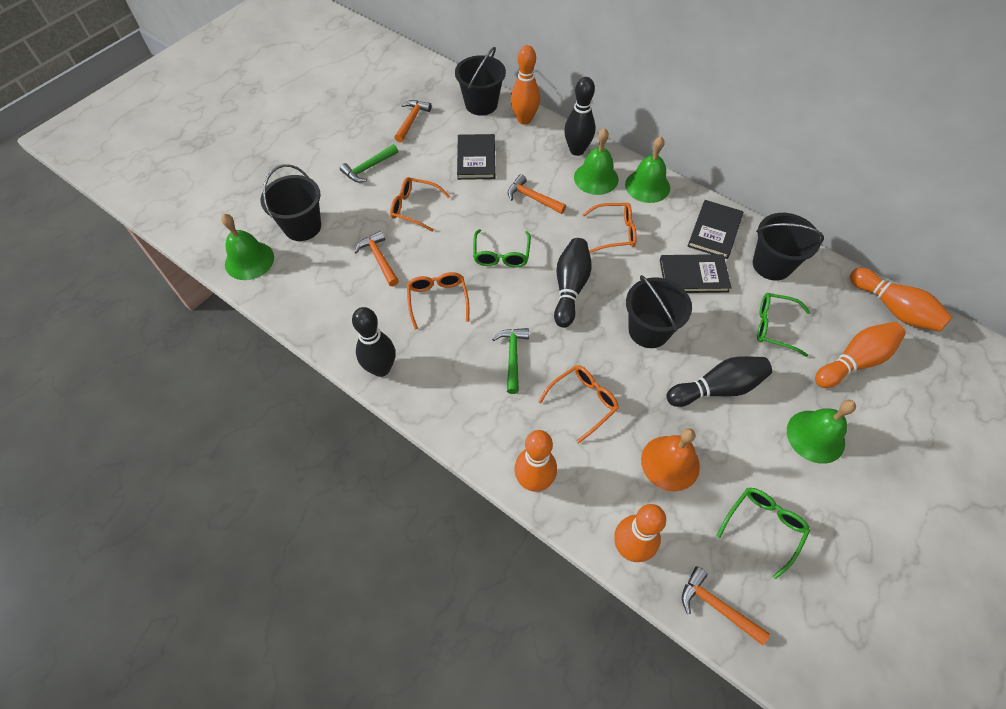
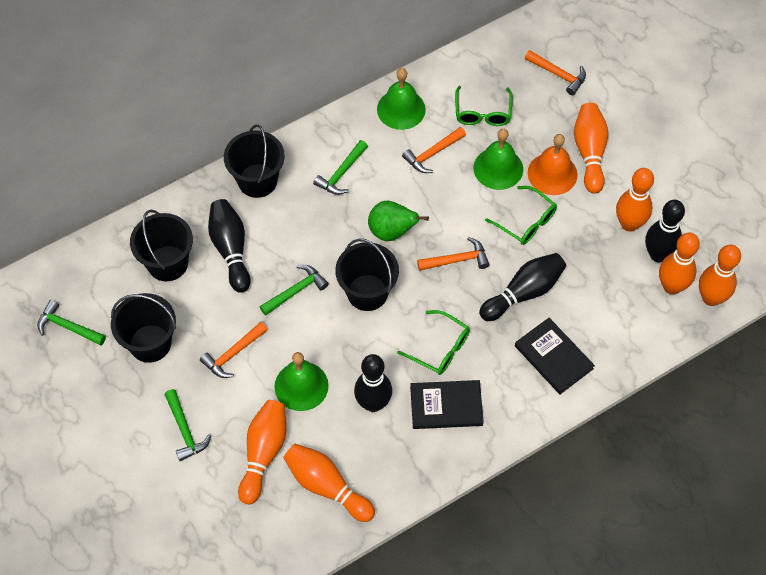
black book: [457,134,496,180] [660,254,731,293] [688,200,743,259] = 3 -> [410,380,483,429] [515,318,595,394] = 2
green bell: [221,214,274,280] [574,128,618,195] [625,136,670,203] [787,400,856,464] = 4 -> [274,352,329,411] [377,68,426,130] [473,129,523,190] = 3
green hammer: [340,144,398,183] [492,328,529,394] = 2 -> [37,300,106,346] [164,389,212,461] [260,265,329,316] [313,140,368,195] = 4
green pear: none = 0 -> [368,201,429,242] = 1
orange bowling pin: [511,45,540,125] [514,430,557,492] [614,504,666,562] [815,322,906,388] [850,268,952,332] = 5 -> [238,400,286,504] [283,444,375,522] [574,103,608,194] [616,168,654,232] [659,233,700,294] [699,245,741,306] = 6
orange glasses: [390,177,450,232] [407,272,469,330] [538,365,619,444] [582,203,637,253] = 4 -> none = 0

